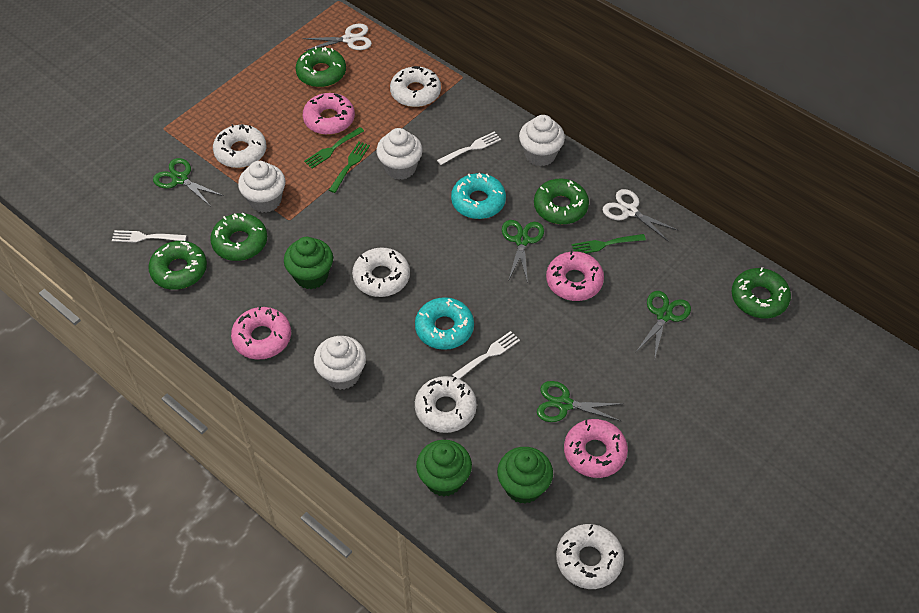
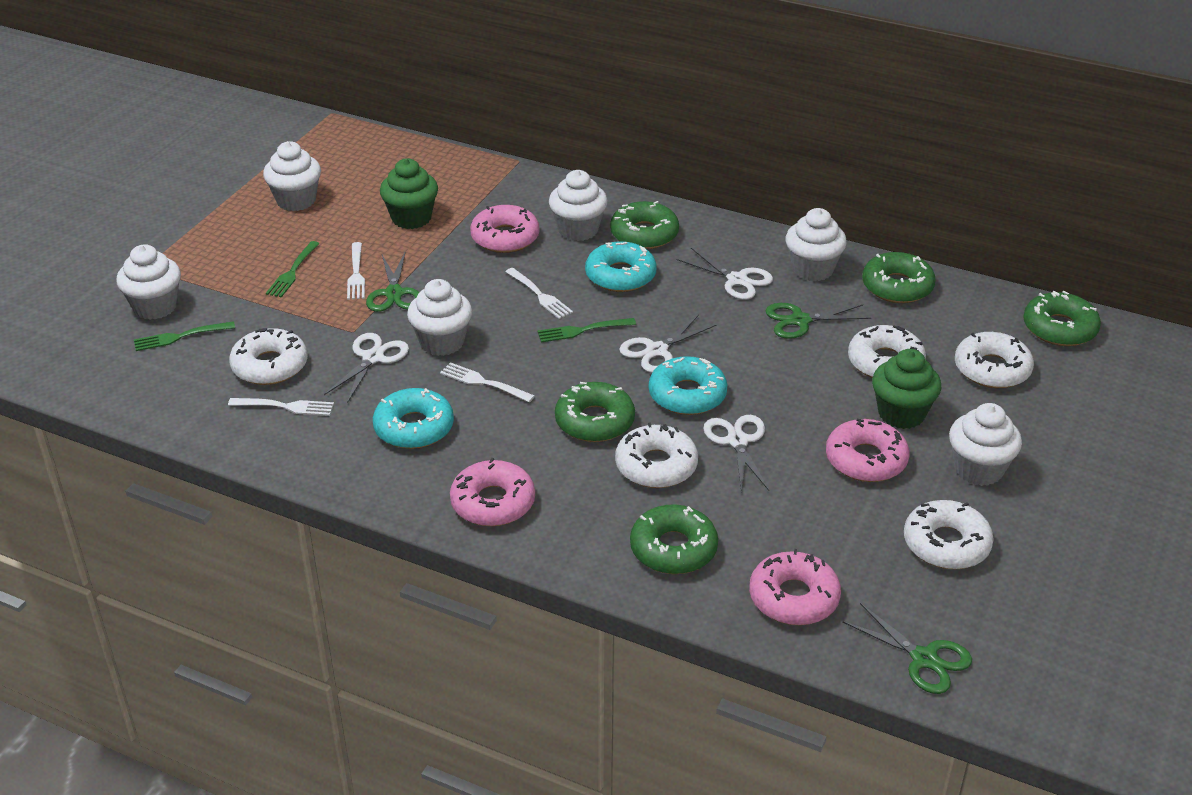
green cupcake: [284,237,333,289] [416,440,472,497] [497,447,553,504] = 3 -> [380,158,438,229] [872,349,941,429] = 2
green scissors: [153,158,224,206] [502,220,544,283] [537,381,622,422] [636,291,691,361] = 4 -> [366,253,419,312] [766,303,871,339] [842,603,972,694] = 3
turquoise donut: [415,297,474,350] [451,173,506,219] = 2 -> [373,388,454,449] [585,241,657,292] [649,356,727,415] = 3
white cupcake: [238,161,286,213] [314,336,366,390] [376,128,423,180] [519,115,565,166] = 4 -> [116,244,181,320] [263,141,321,211] [407,279,472,356] [549,170,608,241] [786,208,847,281] [949,403,1022,486] = 6
white fork: [112,230,187,243] [437,132,501,165] [452,331,520,379] = 3 -> [228,398,334,416] [347,242,365,300] [440,362,535,402] [505,268,573,319] = 4
white scissors: [302,24,372,51] [603,189,679,241] = 2 -> [324,333,409,403] [619,315,716,373] [676,248,773,300] [703,415,769,492] = 4

